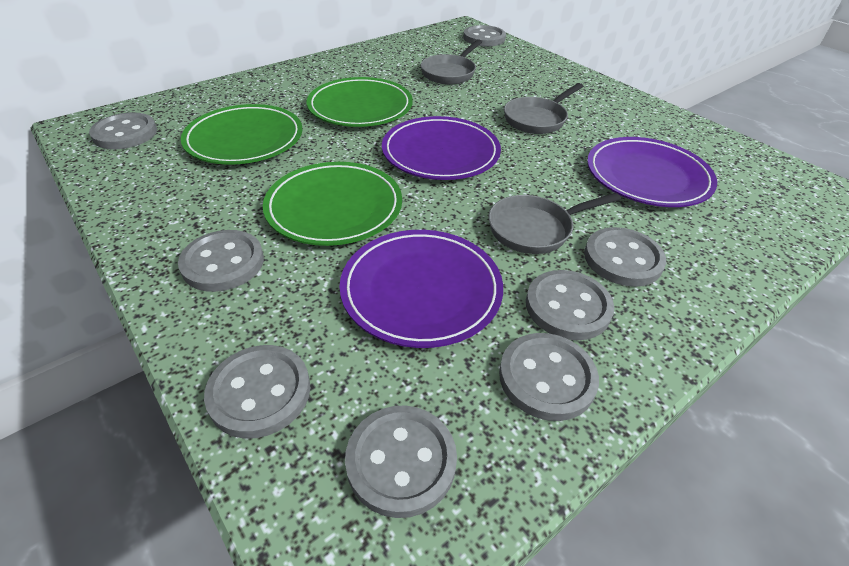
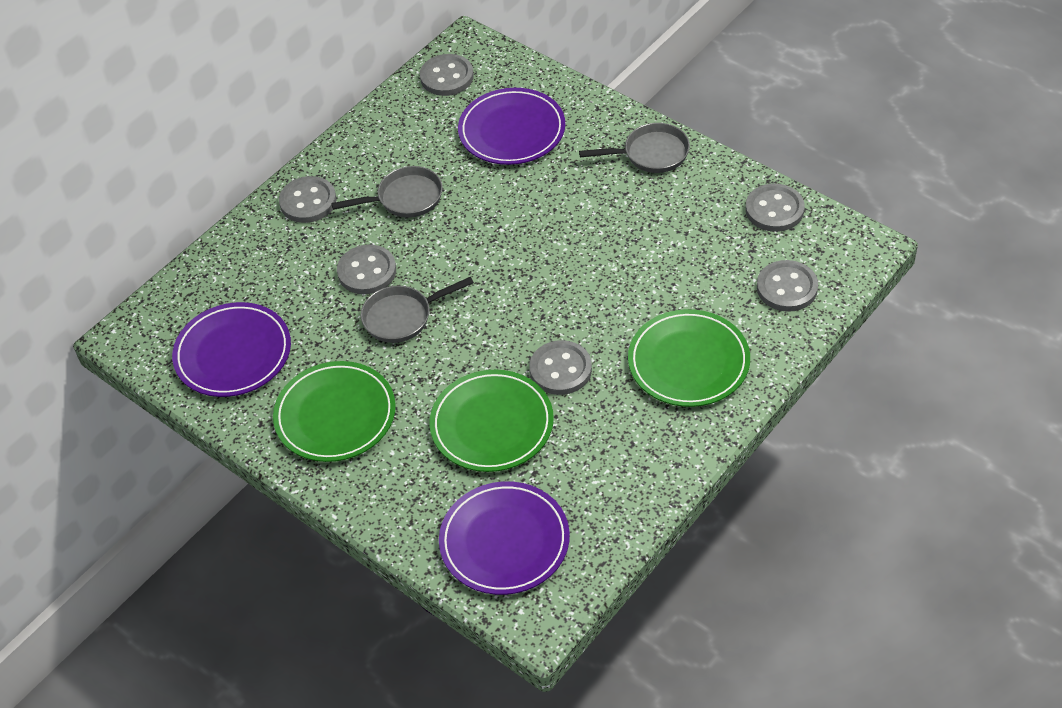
grey button: [89,112,157,149] [178,230,264,292] [204,345,310,439] [345,405,457,518] [463,25,506,46] [499,333,599,421] [526,270,614,340] [584,227,666,287] = 8 -> [279,176,336,223] [337,245,396,294] [420,54,474,96] [530,340,592,395] [746,184,804,232] [757,260,818,312] = 6

